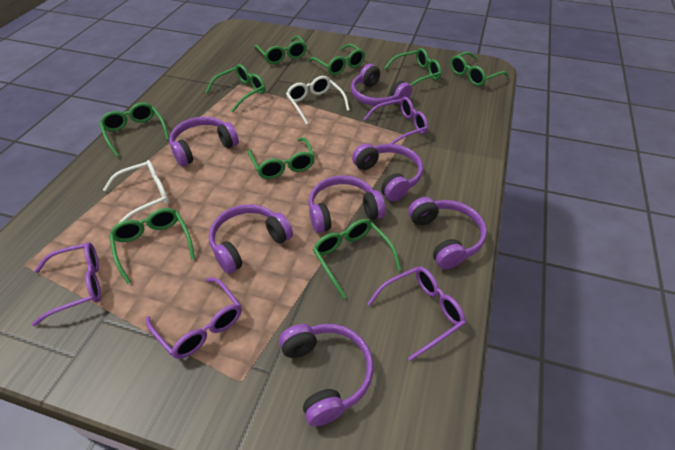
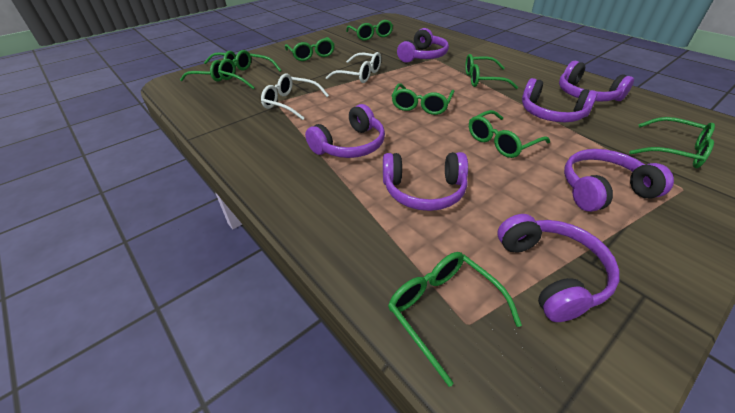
purple glasses: [32,242,101,326] [146,278,241,359] [364,97,428,144] [367,266,466,361] = 4 -> none = 0

